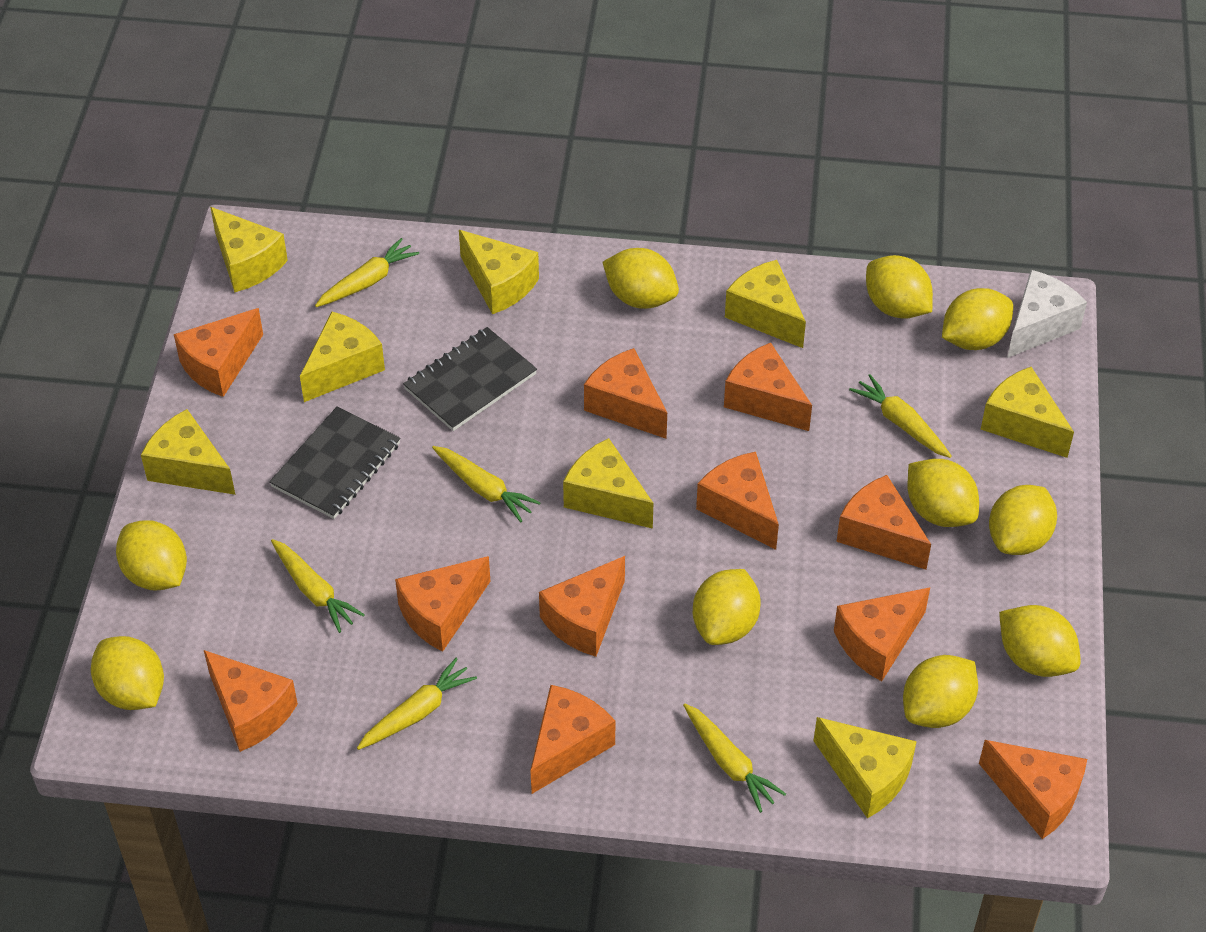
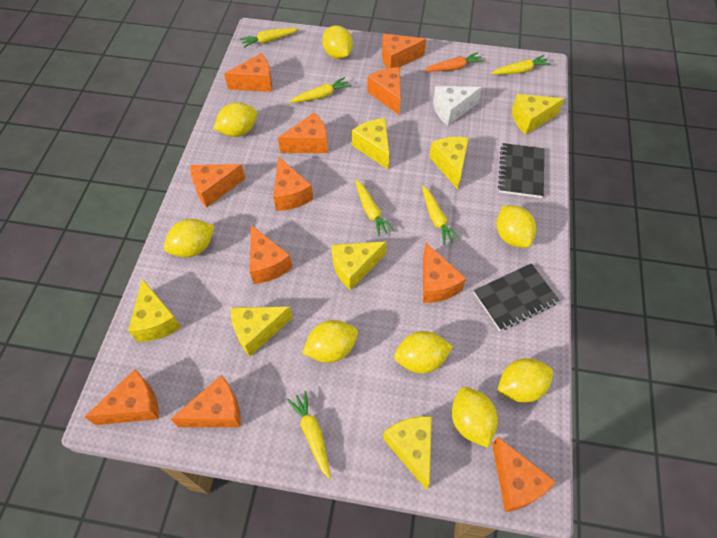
orange carrot: none = 0 -> [424,52,484,72] = 1
yellow cheese: [141,409,235,495] [210,207,288,293] [300,312,385,402] [459,230,539,314] [563,438,653,529] [725,260,806,348] [814,717,917,818] [981,367,1074,458] = 8 -> [128,279,181,342] [231,307,293,356] [331,242,387,290] [352,118,389,170] [383,416,432,490] [430,137,469,189] [512,94,564,135] = 7
yellow lemon: [91,636,164,710] [116,520,187,590] [603,248,679,309] [693,569,761,645] [866,255,933,319] [903,655,978,728] [908,459,979,527] [942,288,1013,350] [989,485,1057,555] [999,605,1081,677] = 10 -> [164,219,215,257] [213,103,257,137] [302,320,358,363] [322,25,353,59] [394,331,453,373] [452,387,498,448] [497,205,536,248] [497,358,553,403] = 8

